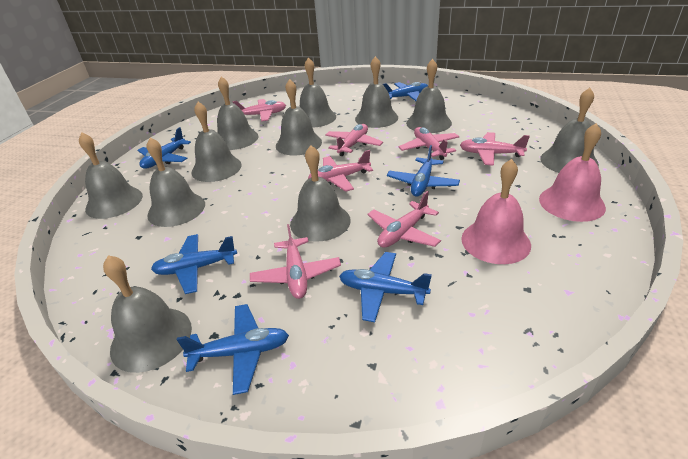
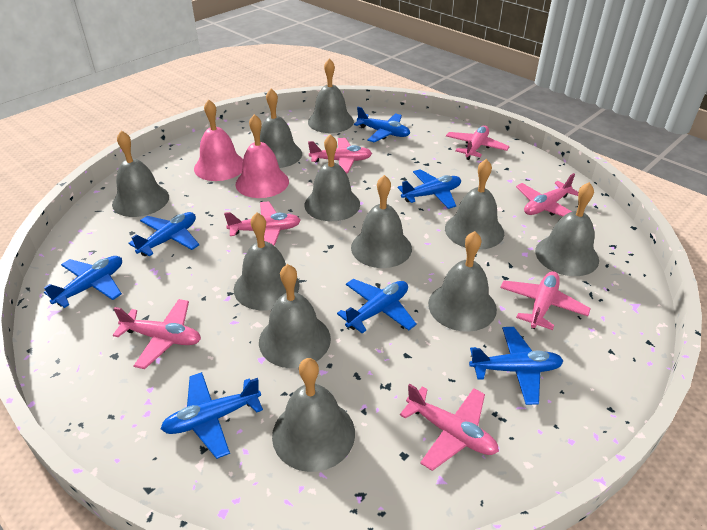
blue plane: [137,127,191,169] [151,234,237,294] [177,304,289,395] [339,252,432,322] [383,82,428,101] [387,145,460,197] = 6 -> [44,256,122,308] [128,212,199,257] [161,372,263,459] [337,279,417,333] [354,107,410,143] [398,169,461,209] [469,327,563,405] = 7

